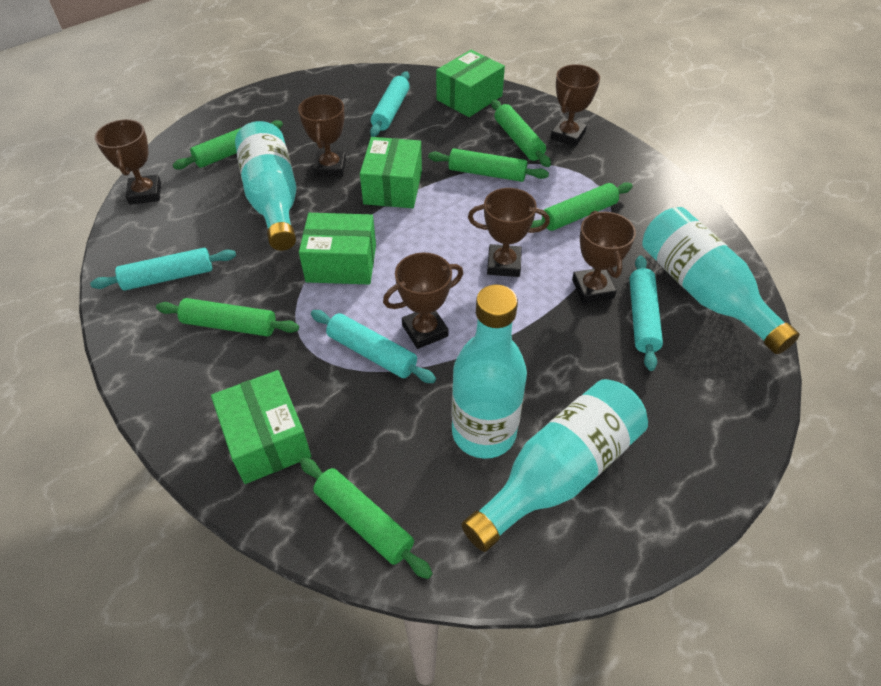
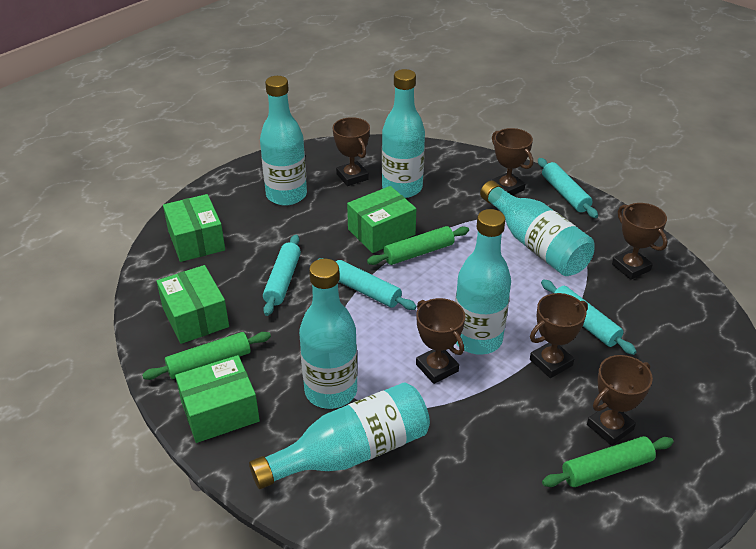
green rolling pin: [156,298,299,336] [173,120,283,169] [300,457,433,579] [428,149,549,182] [491,100,551,167] [530,182,633,231] = 6 -> [142,332,271,380] [367,226,469,265] [542,436,674,487] = 3
turquoise bottle: [235,121,297,251] [451,285,527,459] [461,379,648,552] [642,207,800,354] = 4 -> [249,382,430,489] [260,76,307,205] [299,259,358,409] [382,69,425,198] [455,209,511,355] [480,181,594,276] = 6

